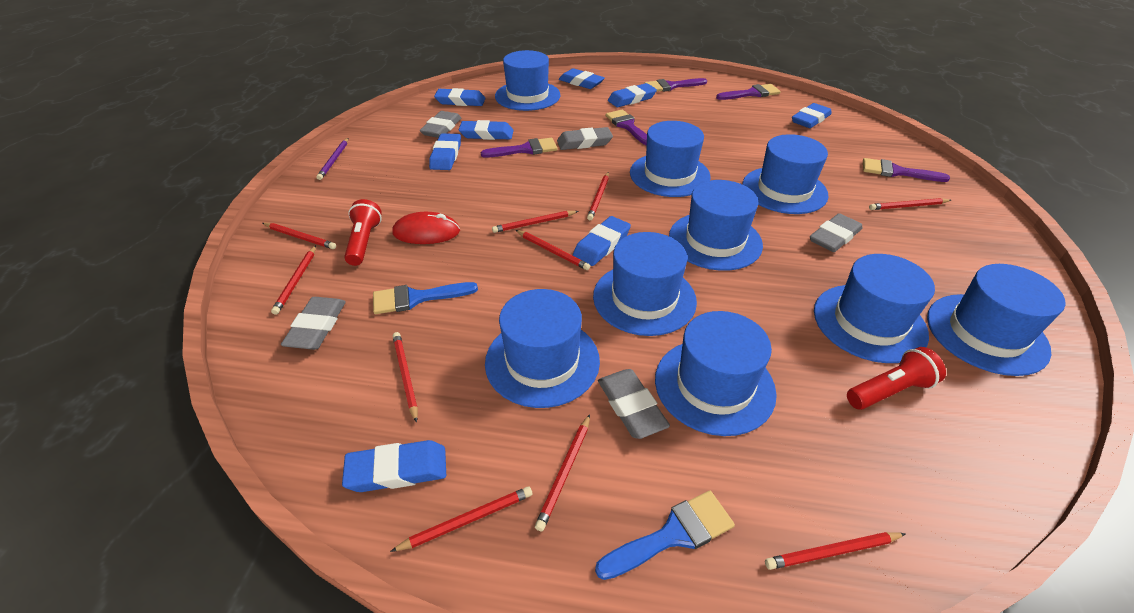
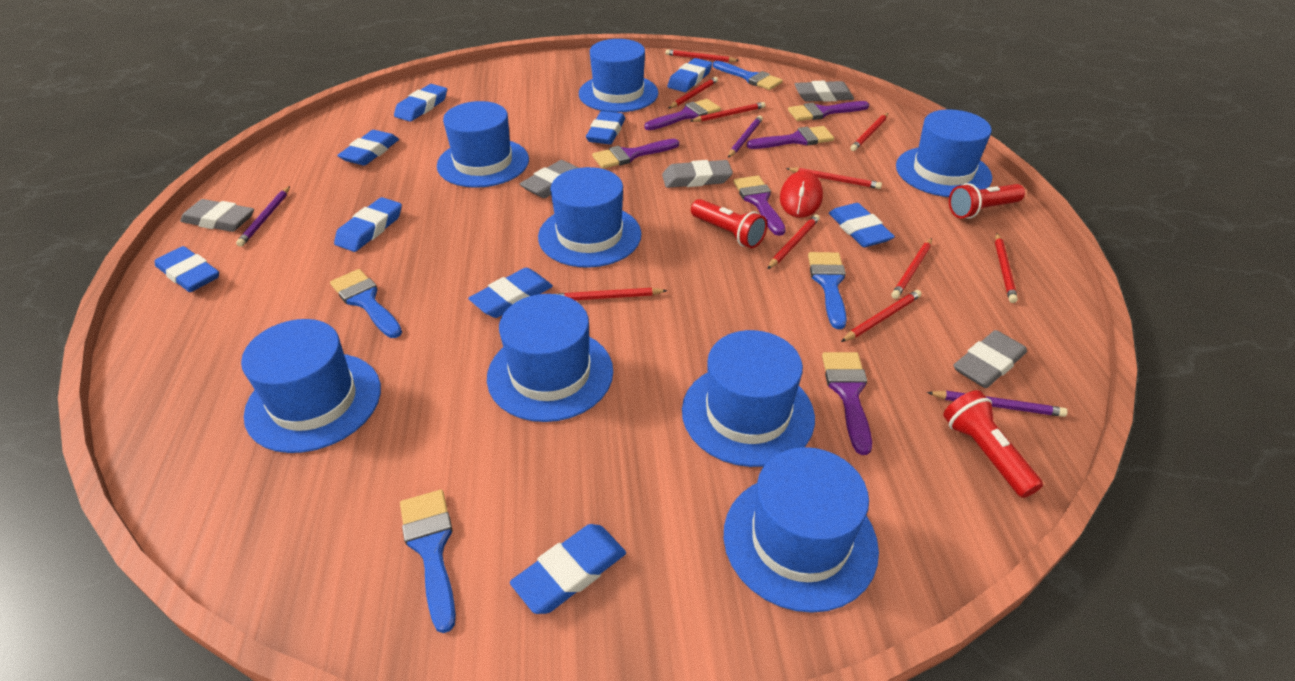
blue brush: [373,282,478,314] [595,491,735,580] = 2 -> [330,269,402,338] [400,490,456,633] [713,61,783,90] [808,252,847,329] = 4
blue eraser: [342,440,446,492] [429,133,461,170] [434,88,485,106] [459,120,514,140] [559,68,605,89] [573,216,631,266] [608,83,657,107] [792,103,832,128] = 8 -> [154,246,219,292] [334,197,402,252] [337,130,399,166] [394,84,447,122] [468,268,553,318] [510,524,626,614] [586,111,625,144] [667,58,712,92] [829,203,895,247] = 9
blue hat: [485,289,600,408] [495,50,560,111] [593,232,697,336] [630,121,711,197] [655,311,777,436] [669,180,763,271] [743,134,829,214] [814,254,935,363] [927,264,1066,376] = 9 -> [241,319,381,453] [437,101,529,188] [487,294,613,422] [538,167,641,268] [579,39,658,112] [682,330,815,467] [724,447,879,613] [896,109,992,197] = 8
purple brush: [481,138,557,158] [606,110,647,146] [644,78,707,92] [716,84,781,100] [863,158,950,182] = 5 -> [592,139,679,169] [644,99,721,130] [734,176,786,236] [747,126,834,149] [788,101,869,121] [822,352,872,455] = 6
purple pencil: [316,138,348,180] = 1 -> [236,186,290,247] [728,116,763,158] [927,391,1068,417] = 3
red flashlight: [344,199,382,266] [847,347,946,410] = 2 -> [691,199,767,248] [943,390,1043,498] [949,183,1025,219] = 3

